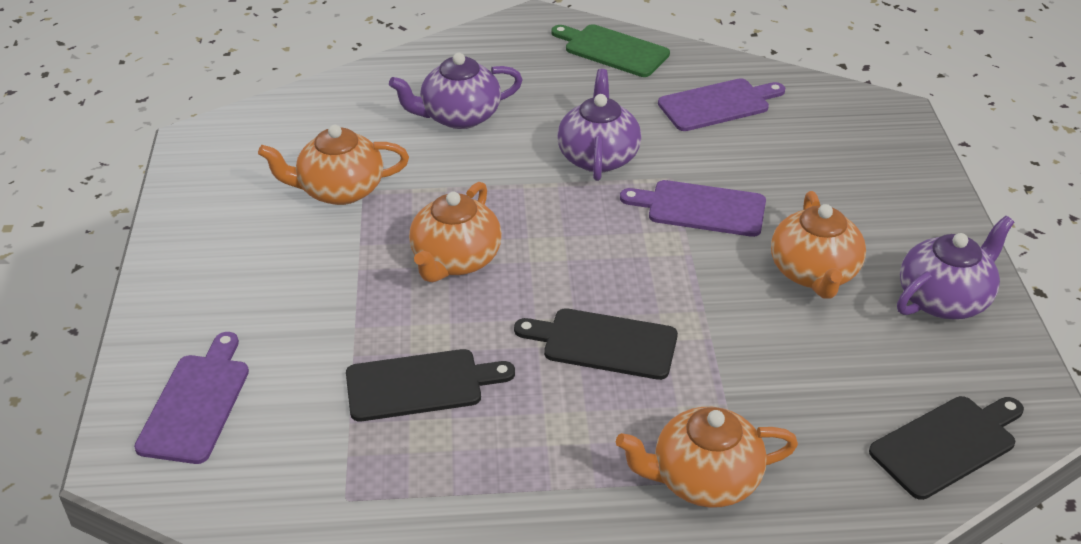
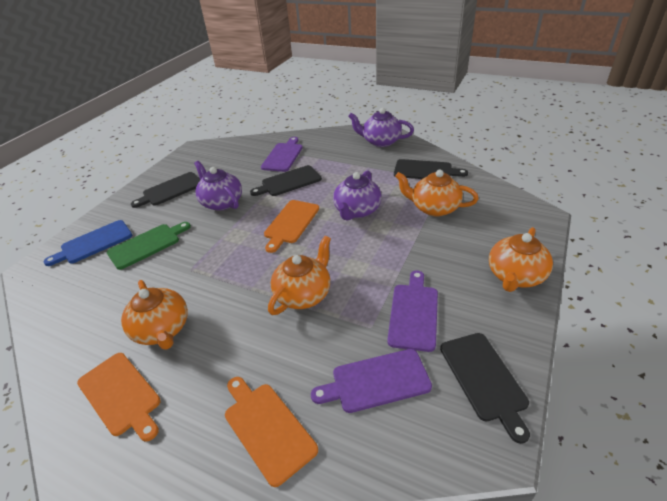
black cutting board: [346,349,515,421] [514,308,678,380] [869,396,1024,500] = 3 -> [131,172,200,208] [250,165,322,196] [394,159,468,179] [440,333,530,444] = 4
blue cutting board: none = 0 -> [44,220,132,266] = 1
orange cutting board: none = 0 -> [77,353,161,442] [225,377,318,487] [264,200,319,253] = 3

